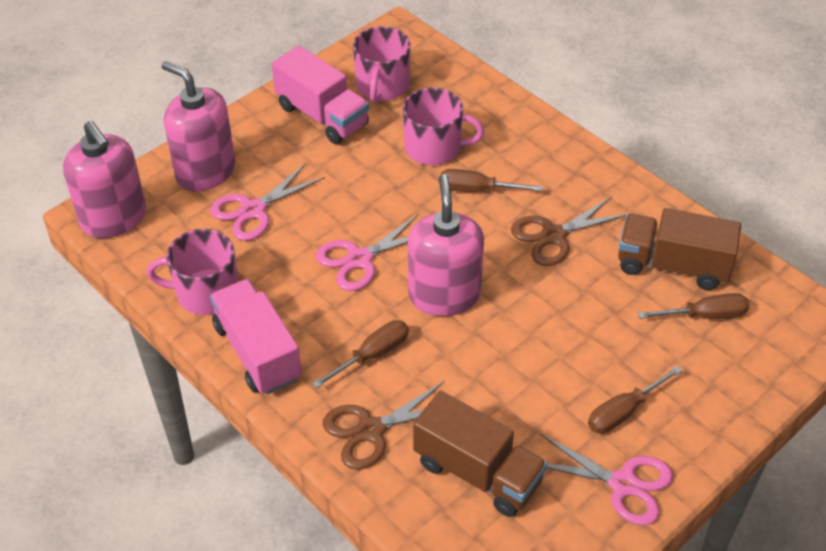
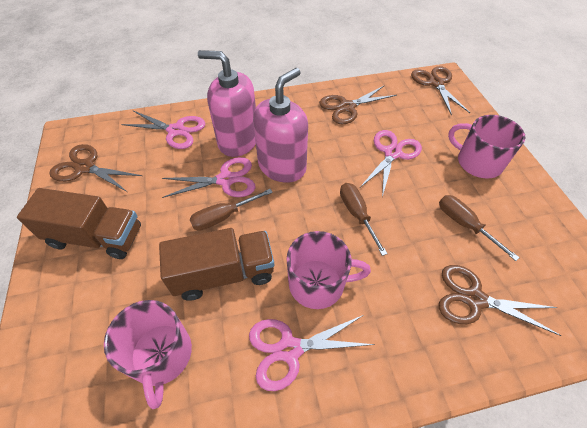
brown scissors: [323,381,445,470] [511,196,626,266] = 2 -> [49,144,142,192] [319,85,397,124] [411,66,470,116] [439,265,562,336] = 4
brown screwdriver: [312,320,409,389] [441,169,543,192] [588,366,682,434] [637,293,749,319] = 4 -> [189,189,273,231] [340,183,388,256] [439,195,520,261] = 3
pink scissors: [210,163,325,241] [316,213,419,291] [540,433,673,526] = 3 -> [121,111,205,149] [162,157,256,198] [249,315,375,391] [360,130,422,197] = 4
pink soap dispenser: [63,121,146,238] [162,61,235,192] [408,174,484,316] = 3 -> [198,50,256,157] [253,68,308,183] = 2
pink truck: [210,279,302,395] [272,46,369,144] = 2 -> none = 0

